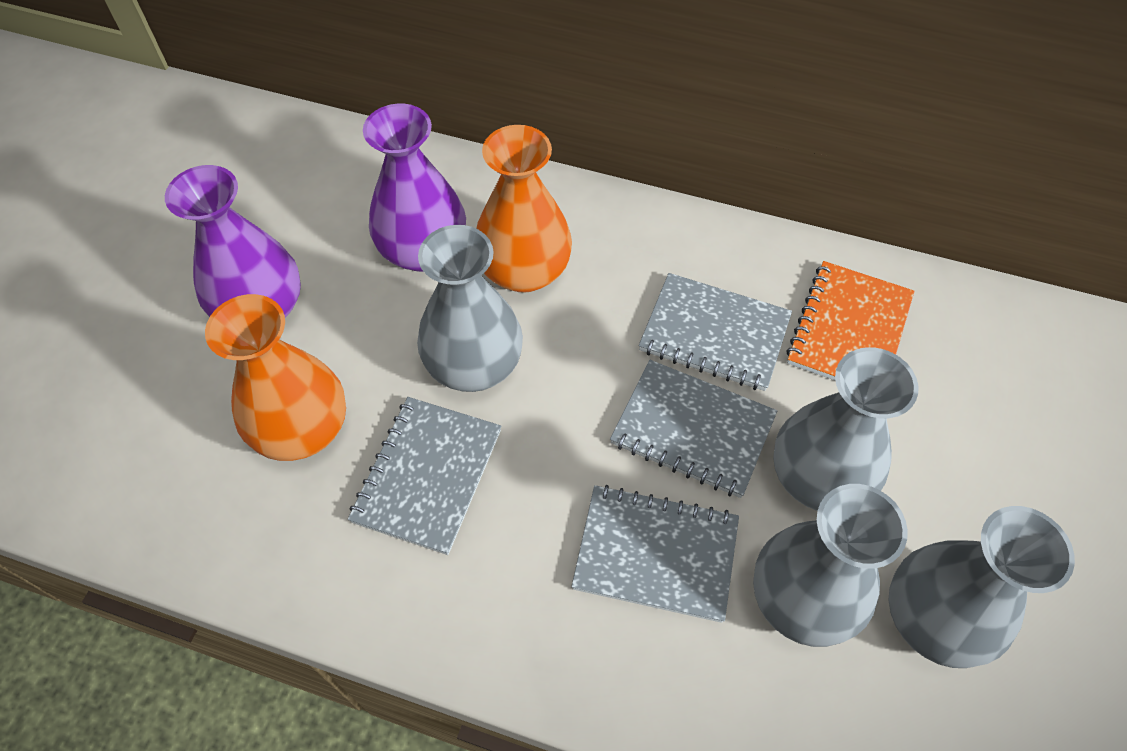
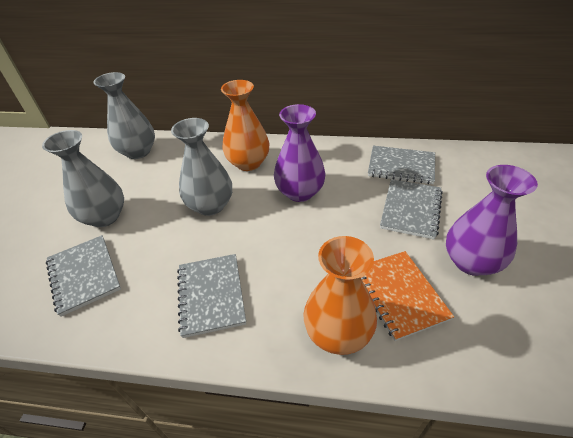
grey vase: [417,225,523,392] [753,484,908,647] [773,347,918,511] [889,506,1075,668] = 4 -> [42,130,124,227] [93,72,155,159] [171,118,232,216] = 3

